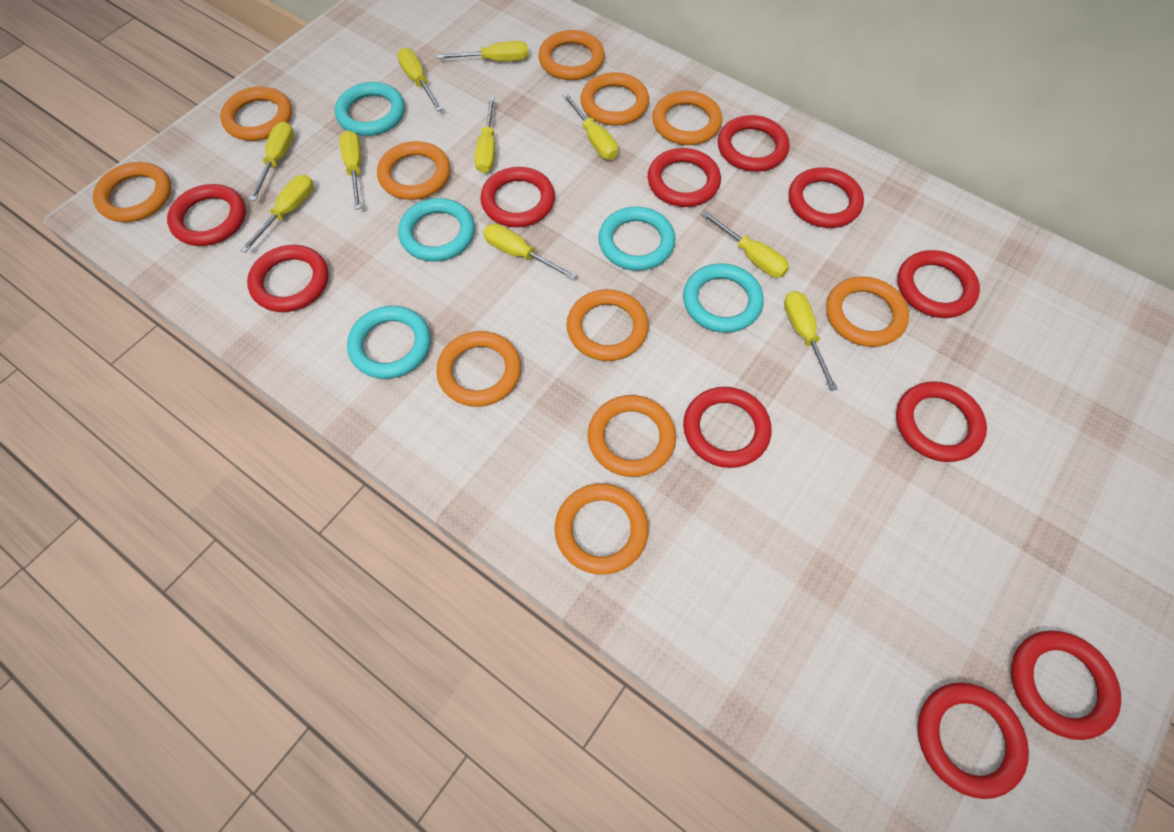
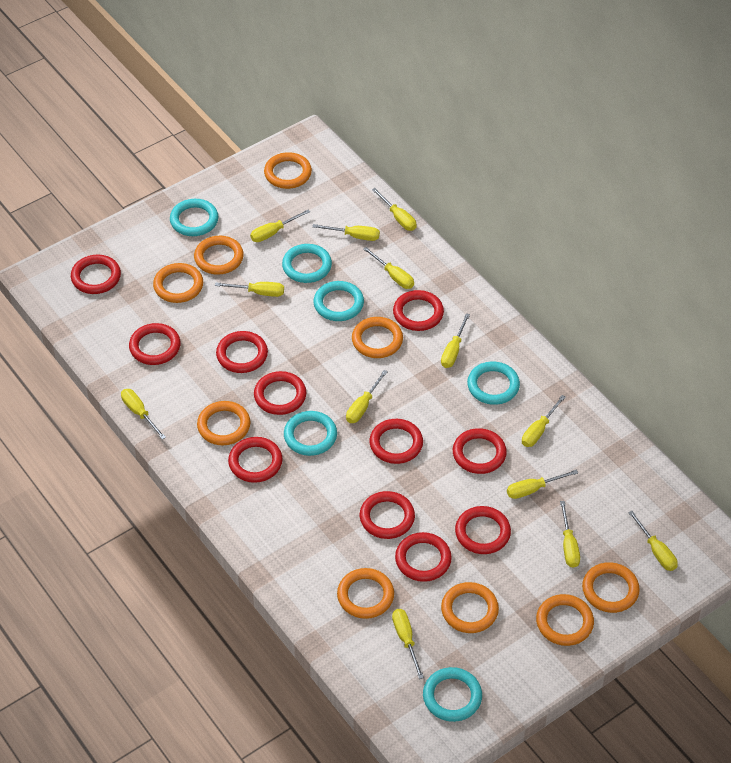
orange ring: [93,162,172,222] [220,86,292,141] [377,141,450,200] [436,331,521,407] [538,30,605,80] [555,483,648,575] [566,289,649,361] [580,72,649,126] [588,395,676,477] [652,91,722,145] [826,276,909,347] = 11 -> [153,263,203,303] [194,236,244,275] [197,401,251,445] [264,152,312,189] [337,568,394,619] [352,317,403,358] [441,582,499,633] [536,594,594,646] [582,562,640,613] = 9
turquoise ring: [335,82,405,136] [347,306,431,379] [398,198,475,262] [598,206,675,271] [683,263,764,333] = 5 -> [170,199,218,236] [282,244,332,283] [284,411,337,456] [313,281,364,321] [423,667,482,722] [467,361,520,405] = 6
yellow screwdriver: [240,175,314,253] [249,122,294,201] [339,130,362,210] [397,48,443,112] [436,41,528,61] [474,97,495,173] [483,224,577,280] [562,93,618,160] [701,210,789,278] [784,291,837,391] = 10 -> [121,389,166,440] [215,282,284,297] [250,210,310,242] [313,224,380,241] [346,370,388,423] [363,247,414,289] [372,188,417,231] [392,609,424,679] [441,313,470,368] [507,470,578,499] [522,395,566,447] [560,501,580,568] [628,511,678,571] = 13

